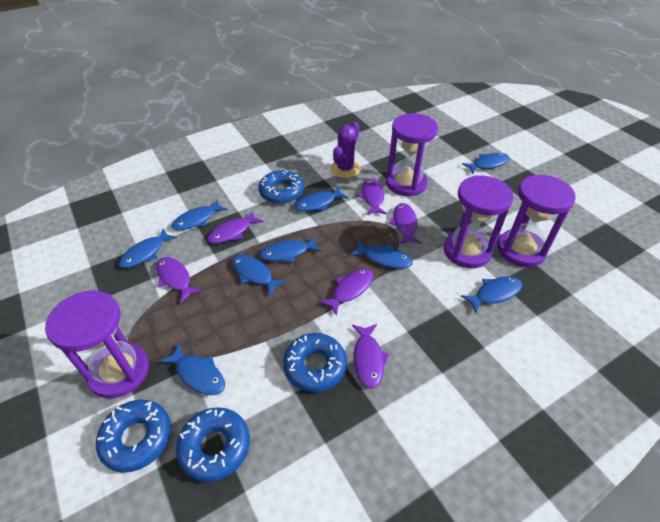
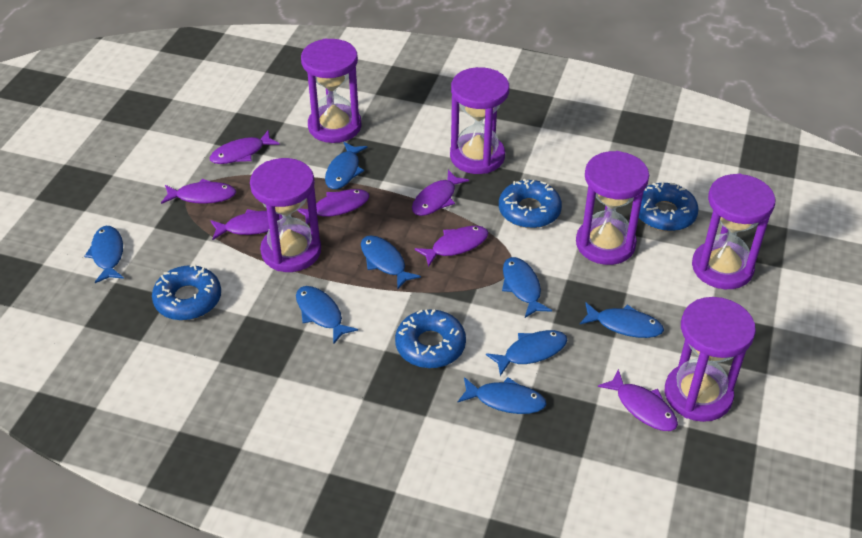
blue fish: [119,228,177,268] [160,343,225,395] [171,199,228,230] [232,255,286,295] [259,236,321,263] [295,186,348,211] [350,240,413,269] [461,277,522,313] [462,153,509,174] = 9 -> [84,226,124,283] [296,286,358,344] [325,142,368,189] [361,235,421,289] [458,377,547,414] [486,330,567,376] [502,257,552,318] [580,303,664,338] = 8
purple cactus: [330,121,361,178] = 1 -> none = 0
purple fish: [156,257,202,303] [207,211,264,244] [319,269,373,316] [352,324,390,389] [358,178,387,215] [389,203,421,244] = 6 -> [161,179,236,204] [210,131,280,164] [210,209,283,240] [297,189,369,225] [412,170,469,216] [415,226,488,267] [598,369,678,431] = 7
purple hourglass: [45,290,149,398] [386,113,438,196] [444,175,514,268] [497,174,576,267] = 4 -> [250,158,321,272] [301,39,362,143] [450,67,509,174] [576,151,649,265] [665,297,756,422] [692,174,775,289] = 6

